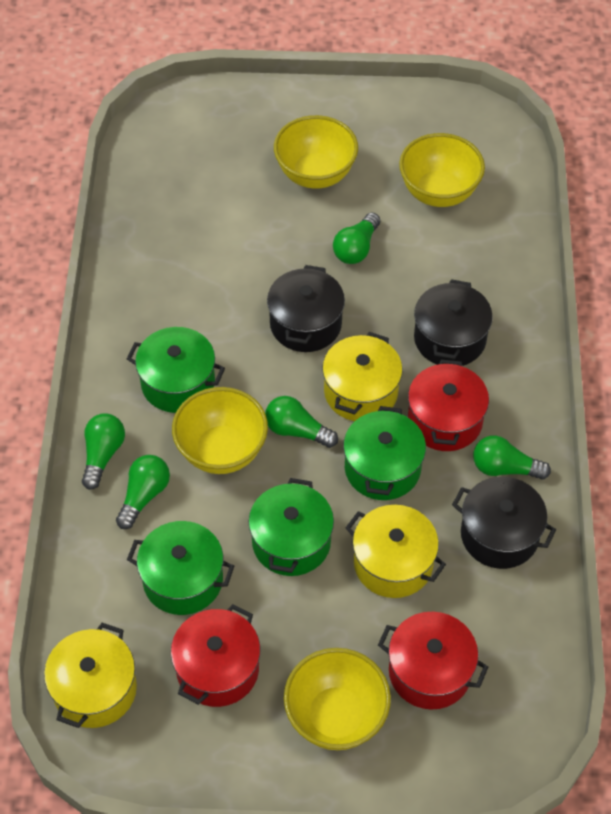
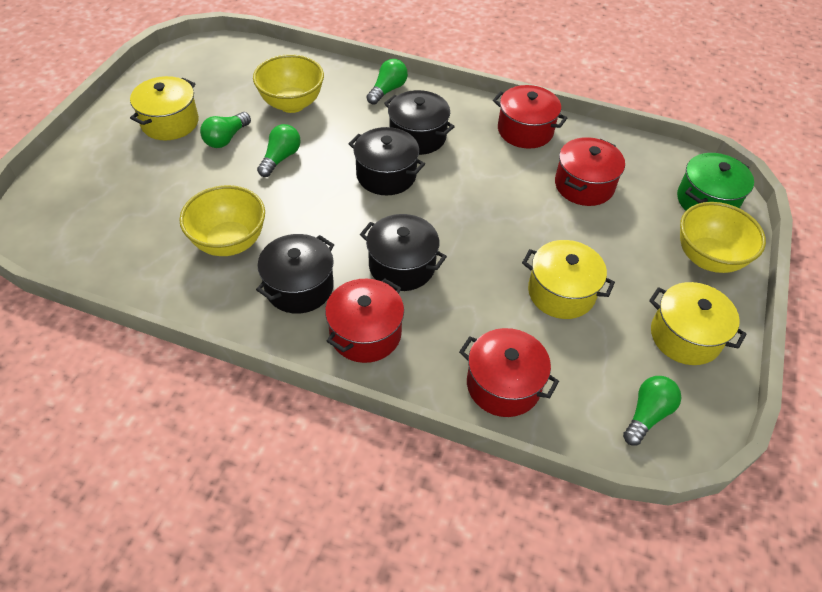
black pot: [267,265,345,352] [414,279,493,366] [452,477,556,569] = 3 -> [256,234,334,313] [349,127,425,195] [360,214,447,291] [384,90,455,155] = 4
green light bulb: [82,414,125,490] [116,455,170,529] [265,396,338,448] [333,212,380,264] [473,435,551,480] = 5 -> [200,112,251,148] [257,124,301,177] [366,59,408,105] [623,376,681,445] = 4
green pot: [127,327,225,413] [127,521,234,615] [248,478,334,576] [343,406,426,500] = 4 -> [677,153,754,211] = 1
red pot: [171,604,260,707] [378,612,488,710] [408,360,489,451] = 3 -> [325,279,404,363] [459,328,559,417] [493,85,567,149] [555,137,625,206] = 4
yellow bowl: [172,387,268,474] [274,115,358,189] [284,648,391,750] [399,133,485,207] = 4 -> [179,185,265,256] [253,54,324,113] [680,202,766,273] = 3

